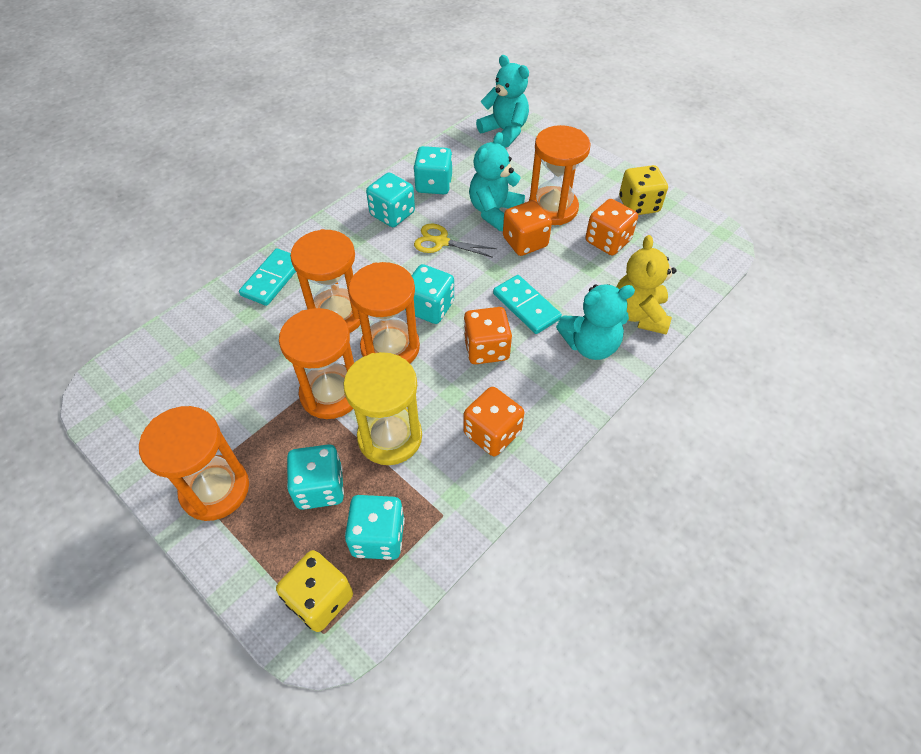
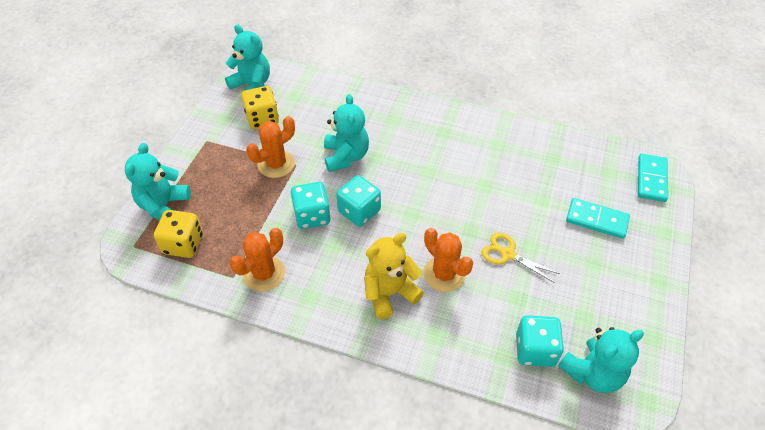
orange cactus: none = 0 -> [229,228,285,292] [246,116,295,178] [423,228,473,292] = 3
orange dice: [463,387,524,457] [464,307,512,364] [503,200,552,256] [585,199,638,255] = 4 -> none = 0
orange hourglass: [139,406,249,521] [279,308,354,419] [290,229,361,333] [348,262,420,364] [529,125,591,225] = 5 -> none = 0
turquoise dice: [287,444,344,510] [345,495,405,560] [366,172,415,227] [405,264,454,324] [414,146,452,194] = 5 -> [291,182,331,229] [336,175,381,227] [516,315,564,367] = 3
turquoise teddy bear: [469,132,525,231] [476,55,529,148] [556,284,635,360] = 3 -> [125,143,191,220] [225,25,270,91] [324,94,369,172] [558,327,644,393] = 4
yellow hourglass: [343,352,422,465] = 1 -> none = 0

